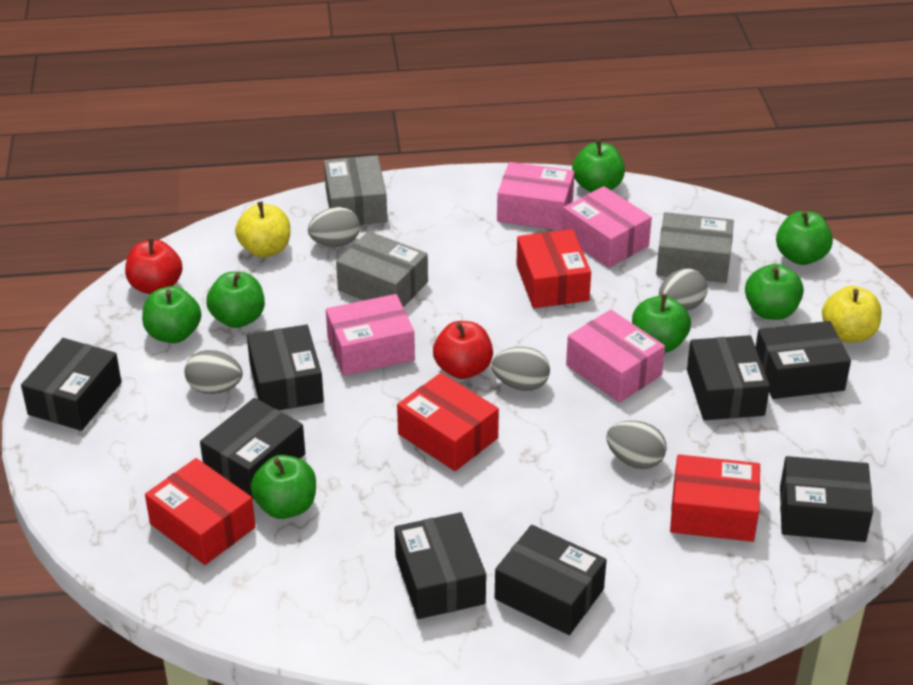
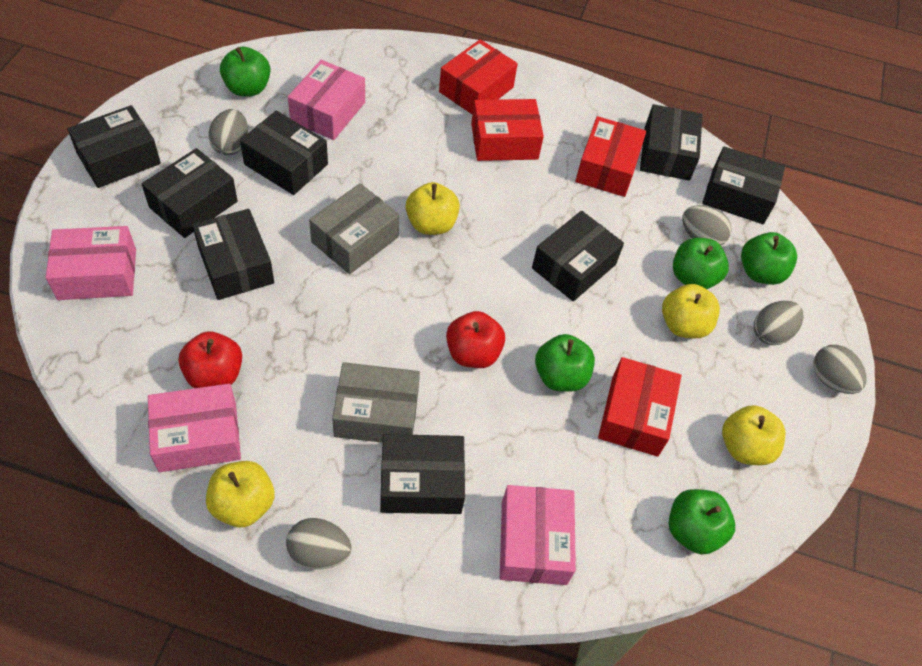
green apple: [142,286,201,343] [206,272,265,328] [250,455,316,519] [572,140,625,192] [632,294,691,353] [745,264,804,320] [776,211,833,265] = 7 -> [220,47,271,96] [535,334,595,392] [669,489,735,555] [673,238,729,289] [741,232,797,285] = 5
grey box: [324,155,387,225] [336,231,428,307] [656,212,734,283] = 3 -> [309,183,399,274] [332,362,420,443] = 2
yellow apple: [235,201,290,258] [822,286,881,343] = 2 -> [206,461,274,527] [406,182,460,235] [662,284,720,338] [722,405,785,465] = 4

